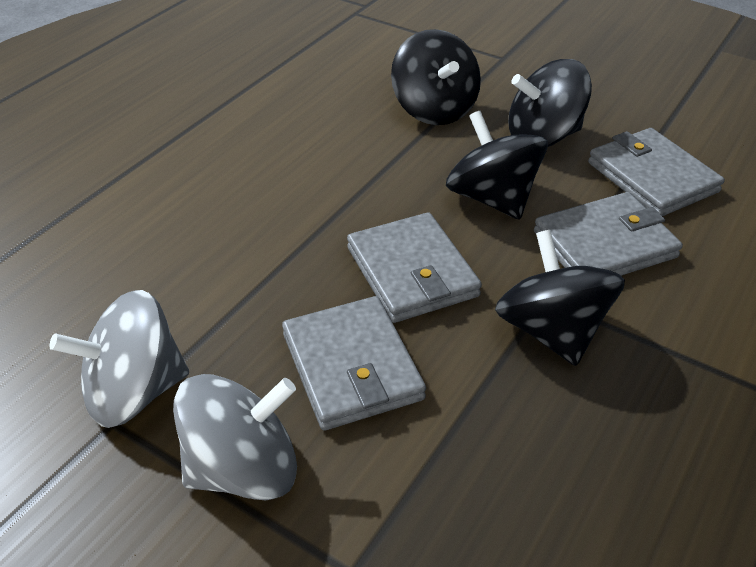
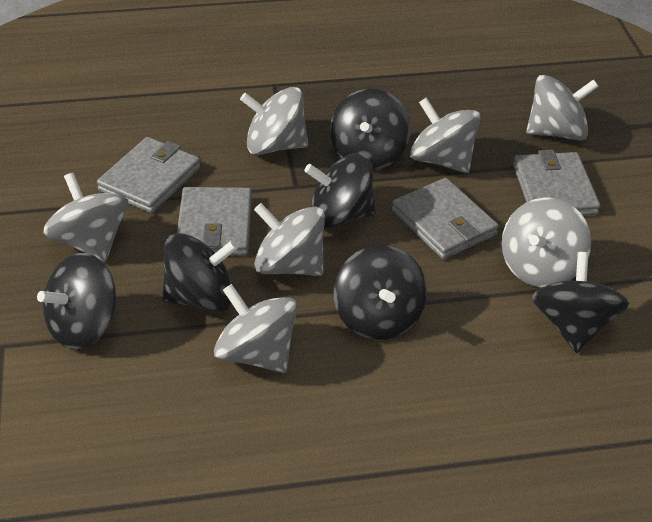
black spinning top: [391,29,481,125] [446,111,548,220] [495,230,625,366] [508,59,592,147] = 4 -> [37,253,117,349] [162,233,238,312] [304,153,376,229] [330,89,411,170] [334,245,427,340] [532,252,629,353] = 6
grey spinning top: [49,290,189,428] [173,374,297,501] = 2 -> [43,172,128,262] [214,284,297,373] [240,87,308,155] [254,203,325,276] [410,97,480,173] [501,197,591,287] [526,75,599,141] = 7

